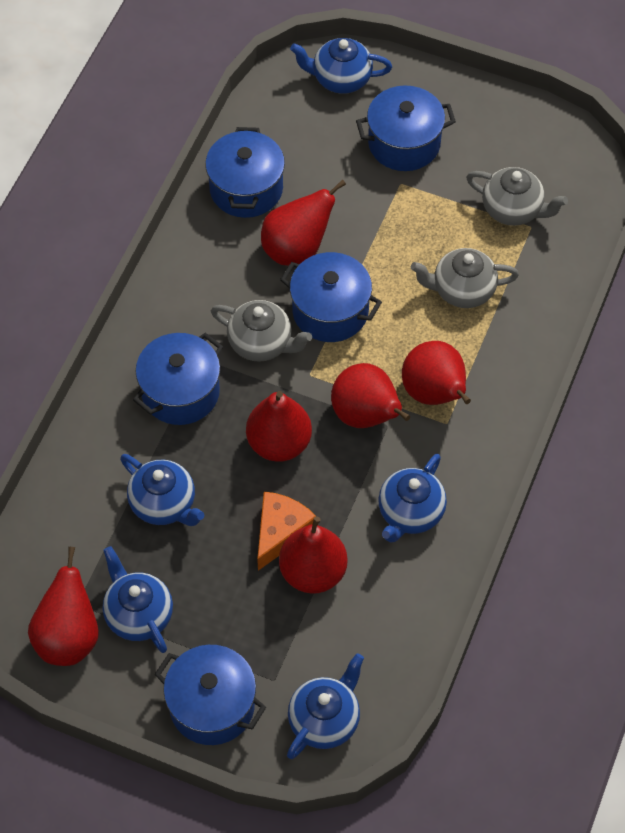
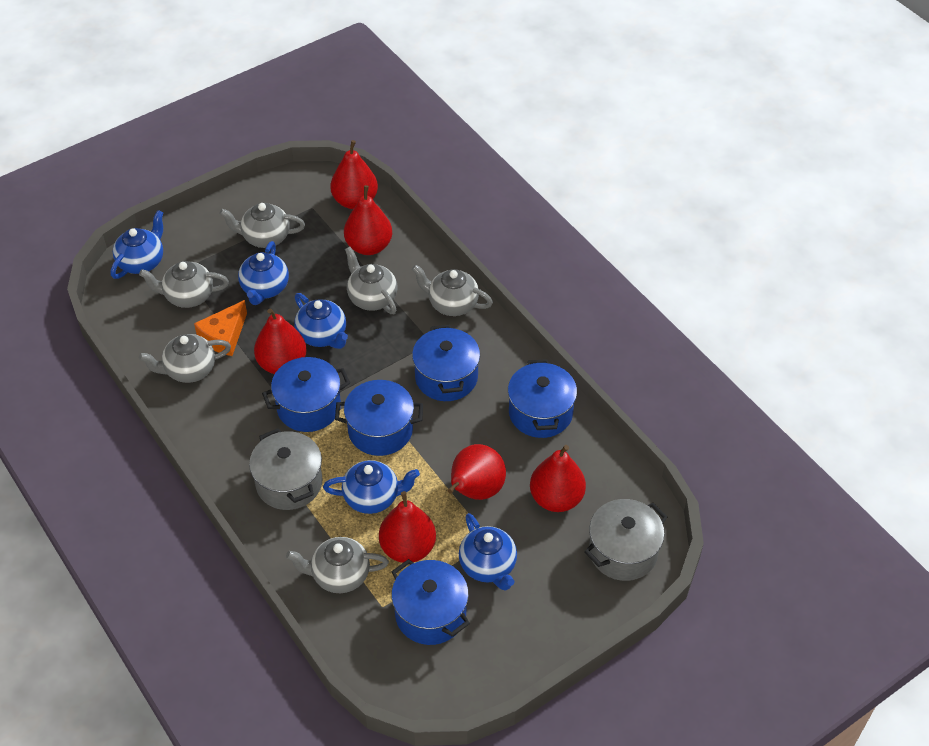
grey pot: none = 0 -> [249,428,323,510] [584,499,667,581] = 2
grey teapot: [211,300,312,362] [411,248,519,308] [466,167,568,226] = 3 -> [139,261,229,308] [139,334,231,383] [219,203,305,248] [286,537,389,593] [345,247,398,314] [412,265,493,316] = 6

